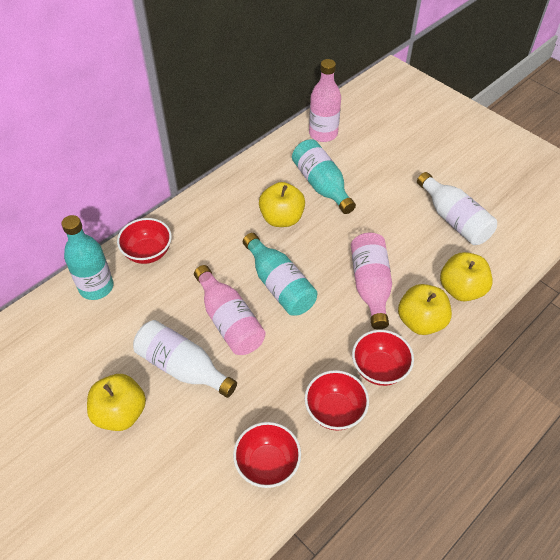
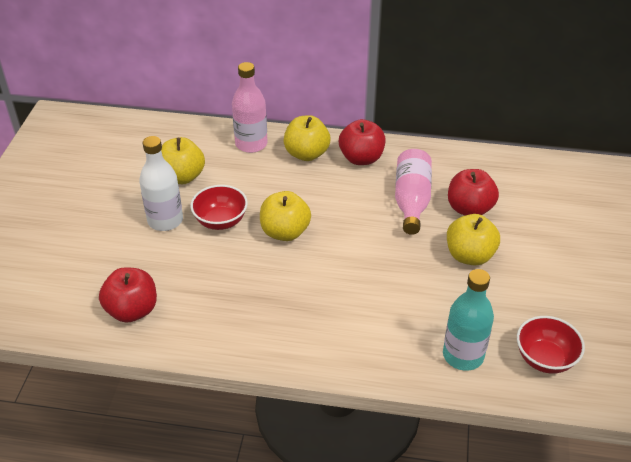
pink bottle: [194,265,266,355] [309,59,341,142] [351,232,392,330] = 3 -> [232,62,268,153] [395,149,432,235] = 2
red apple: none = 0 -> [99,267,157,323] [339,119,386,165] [448,169,499,216] = 3
red bowl: [117,218,172,264] [233,422,301,488] [305,370,369,431] [352,330,414,386] = 4 -> [190,185,248,230] [517,316,585,374] = 2
turquoise bottle: [61,215,114,300] [243,233,317,316] [292,139,356,214] = 3 -> [443,269,494,371] = 1
white bottle: [133,320,237,398] [417,172,497,245] = 2 -> [139,136,183,231] = 1

